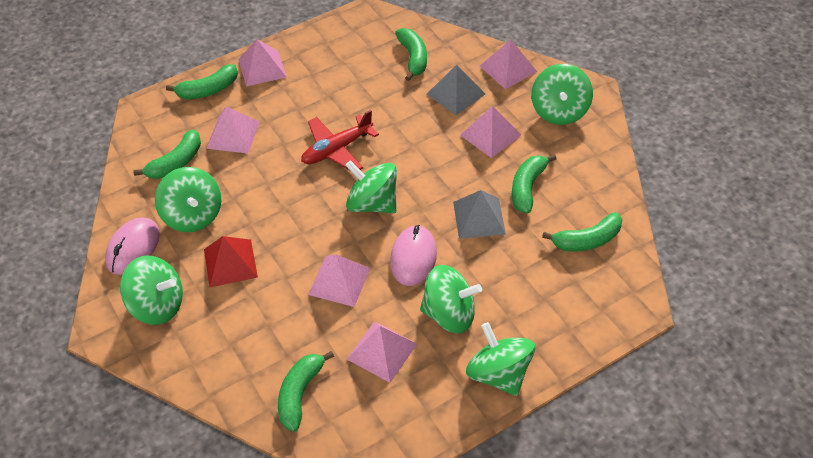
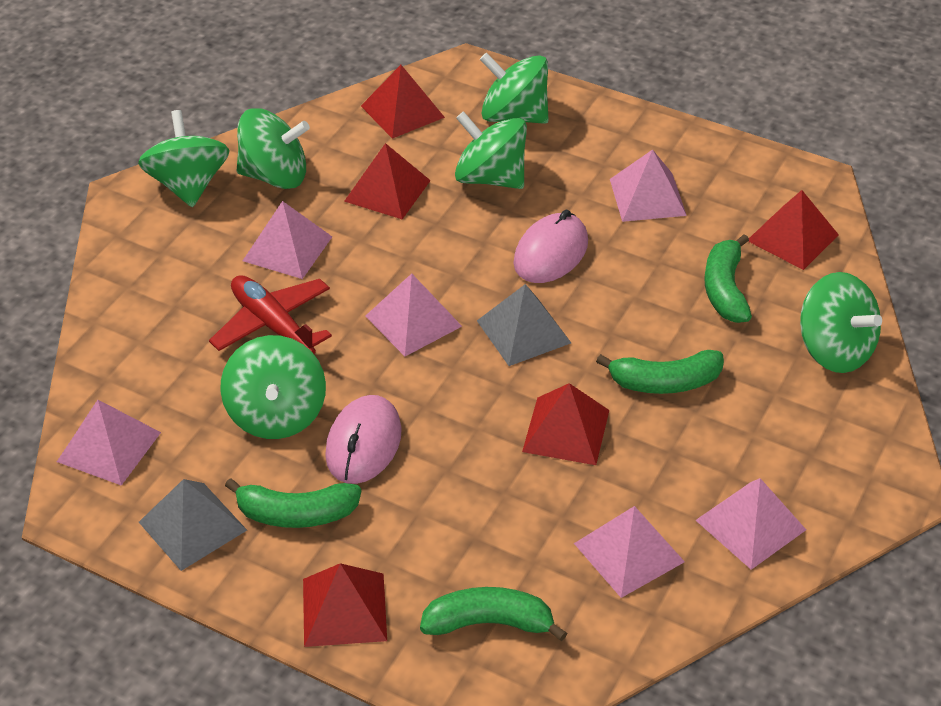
green banana: [133,129,201,179] [166,64,238,99] [278,351,334,432] [395,28,427,81] [512,154,557,213] [542,212,623,252] = 6 -> [225,478,361,528] [420,587,567,641] [596,350,724,394] [704,234,752,323] = 4
red pyramid: [204,236,258,288] = 1 -> [303,563,387,647] [344,143,431,219] [361,65,445,139] [522,383,609,465] [748,190,839,270] = 5

